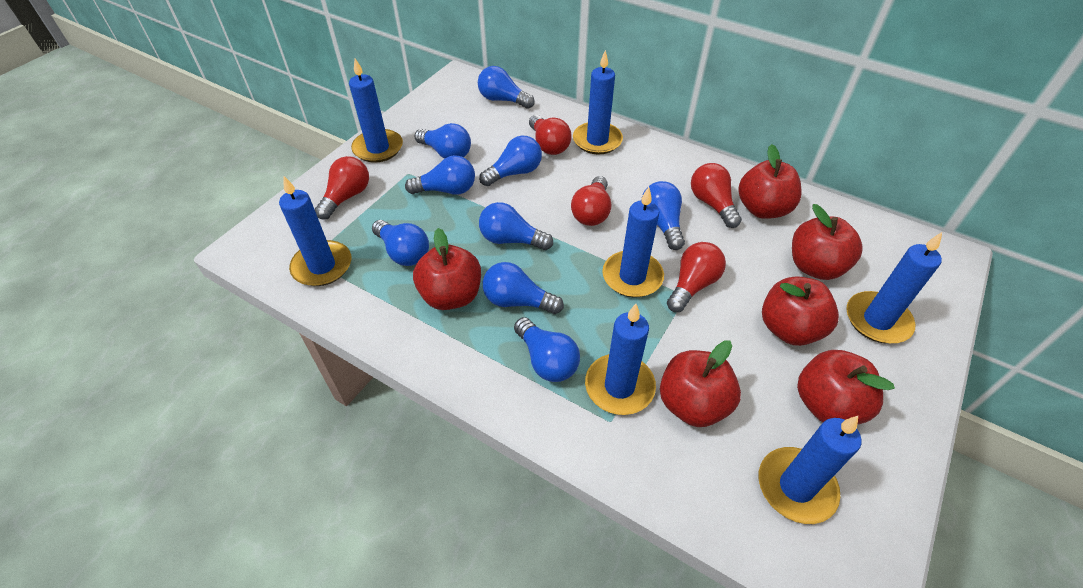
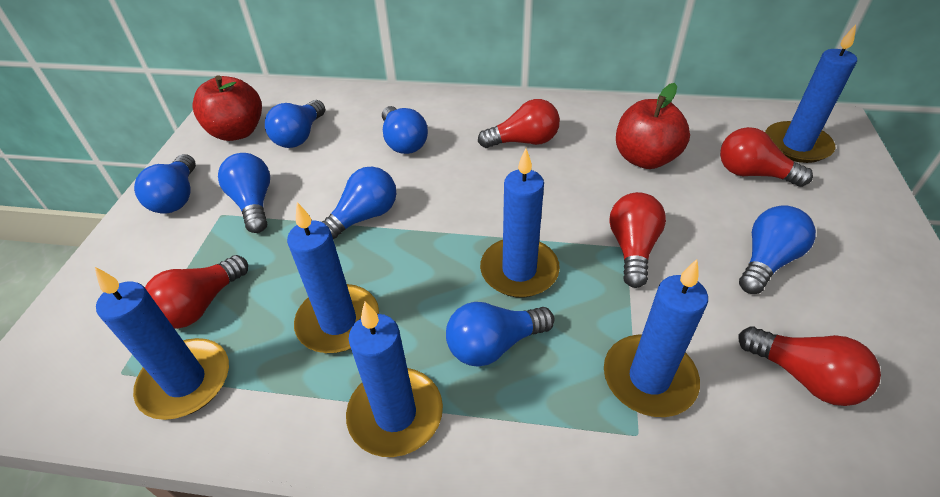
blue candle: [279,176,351,286] [349,58,403,162] [573,50,623,154] [585,304,656,415] [602,187,664,298] [759,416,861,524] [846,232,942,343] = 7 -> [95,267,229,420] [287,202,379,353] [346,302,443,457] [480,148,560,298] [604,259,708,417] [765,25,857,163] = 6
blue light bulb: [372,220,429,266] [405,155,475,195] [415,123,471,159] [478,66,535,109] [479,135,542,186] [479,202,553,250] [483,262,564,314] [514,317,580,382] [641,181,685,250] = 9 -> [134,154,196,214] [218,153,270,233] [265,100,325,148] [322,167,397,239] [382,106,428,154] [446,302,554,367] [739,205,816,294] = 7
red apple: [413,228,481,310] [660,340,741,427] [738,144,802,219] [762,276,839,346] [792,204,863,280] [797,350,895,425] = 6 -> [193,75,262,141] [616,83,690,169] = 2

